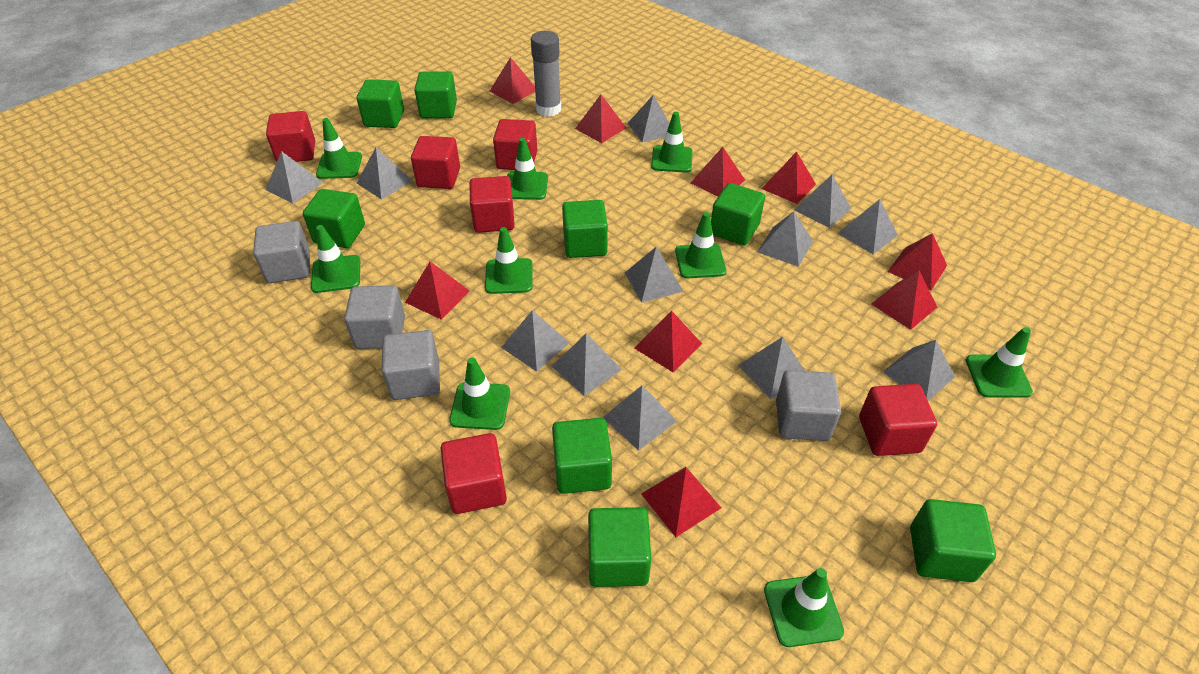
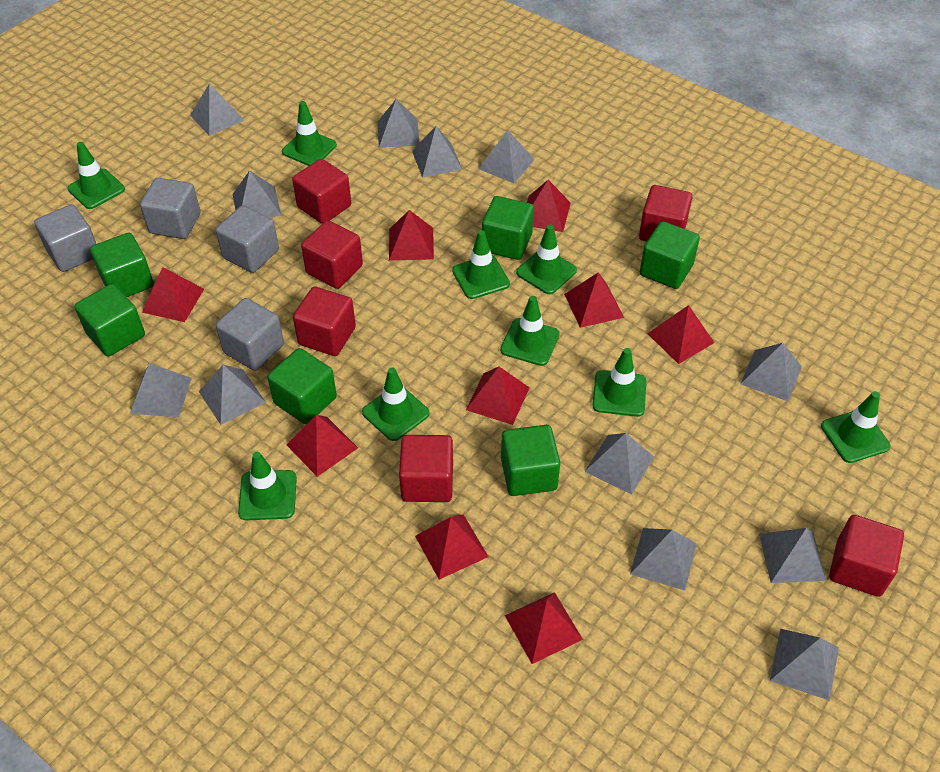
green cube: [303,189,365,248] [357,79,404,128] [414,71,457,119] [552,418,612,494] [562,200,608,258] [588,507,651,587] [711,183,765,246] [910,499,996,582] = 8 -> [74,284,145,356] [90,233,154,297] [267,348,337,424] [482,196,534,260] [501,425,560,496] [640,221,700,289] = 6
grey glue stick: [531,31,561,117] = 1 -> none = 0

